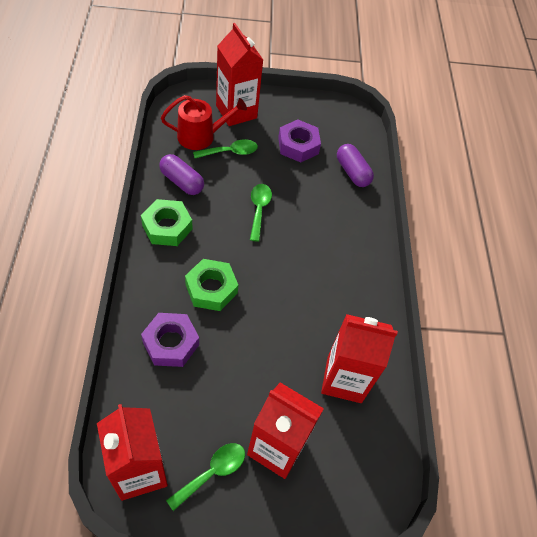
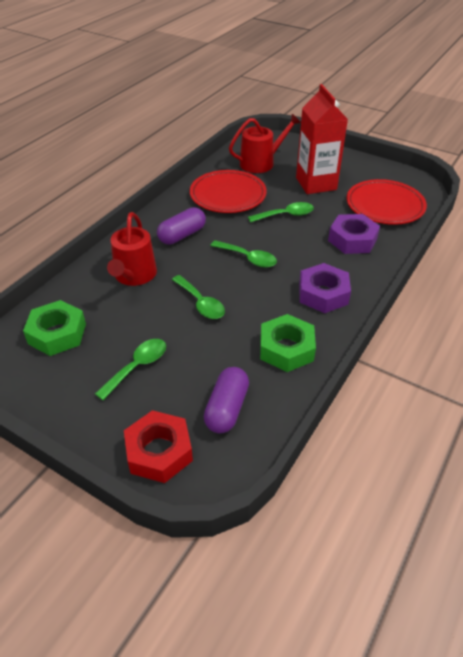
green spoon: [166,443,245,511] [193,139,258,158] [250,184,272,242] = 3 -> [95,339,166,400] [172,275,225,319] [210,240,277,268] [248,202,314,223] = 4
red carton: [97,404,168,501] [216,23,263,126] [247,382,324,479] [321,314,398,403] = 4 -> [296,84,348,194] = 1
red nut: none = 0 -> [124,410,193,483] = 1
red plate: none = 0 -> [190,170,267,213] [346,179,427,225] = 2
red watering can: [161,95,247,150] = 1 -> [107,212,157,286] [229,114,301,173] = 2

